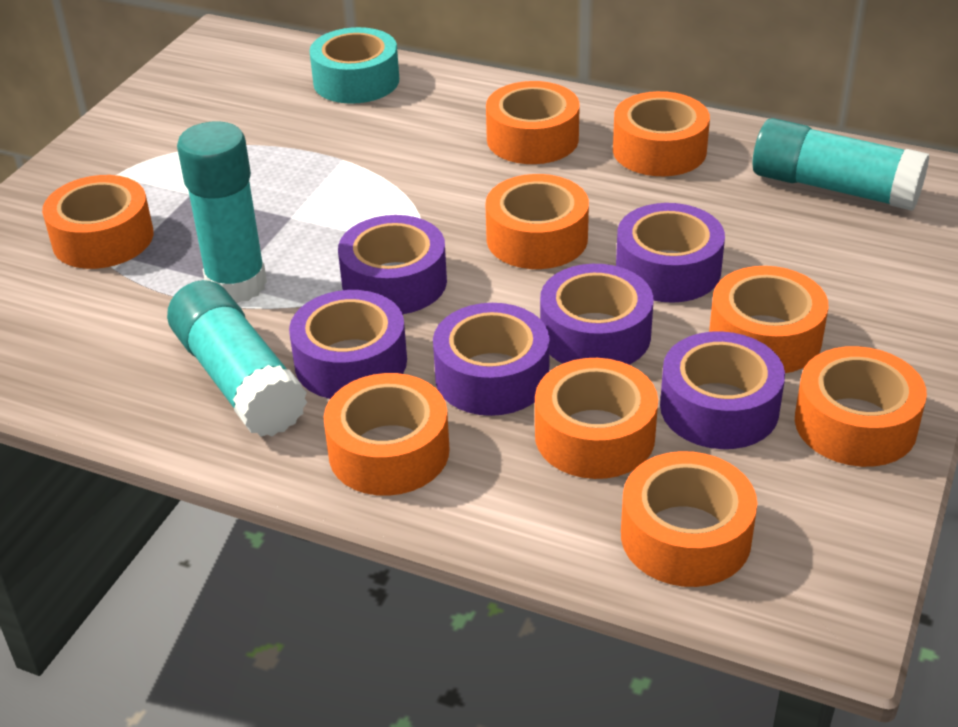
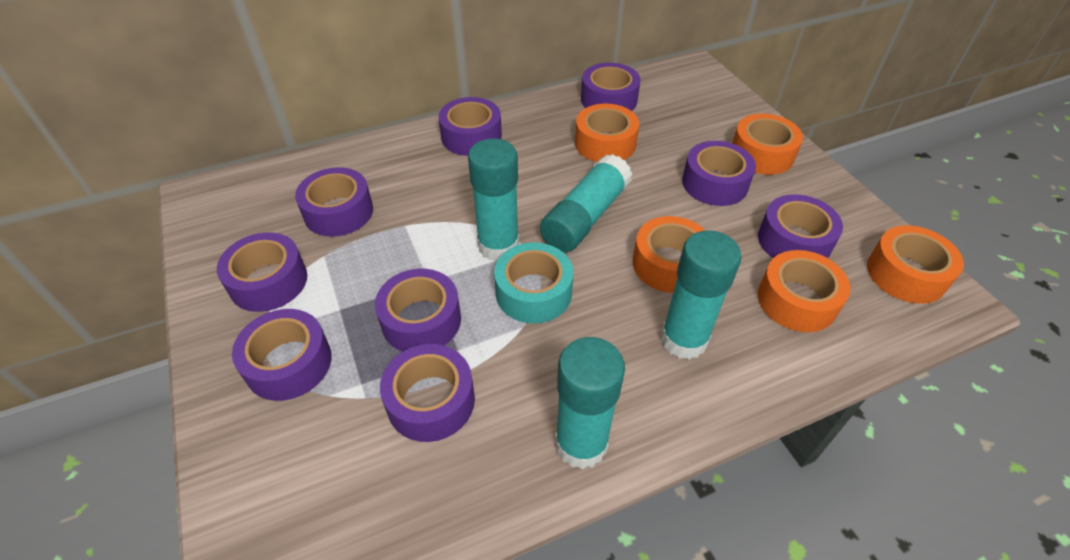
orange tape: [42,175,153,269] [324,373,450,496] [486,81,580,164] [486,174,589,269] [535,358,658,479] [613,91,710,176] [621,451,757,587] [709,266,829,373] [795,346,927,467] = 9 -> [575,104,639,162] [633,216,706,293] [732,114,803,175] [758,250,850,332] [867,225,964,304] = 5
purple tape: [289,290,407,399] [338,215,447,314] [433,303,550,416] [540,264,653,365] [616,203,725,303] [660,331,785,449] = 6 -> [217,232,307,312] [232,309,332,401] [295,167,373,237] [375,269,461,352] [380,344,475,442] [438,97,502,156] [581,63,641,111] [682,141,756,206] [758,194,843,258] = 9
turquoise glue stick: [167,280,307,437] [177,121,267,303] [752,118,929,211] = 3 -> [468,138,519,261] [540,154,633,252] [555,337,625,469] [661,230,741,360] = 4

